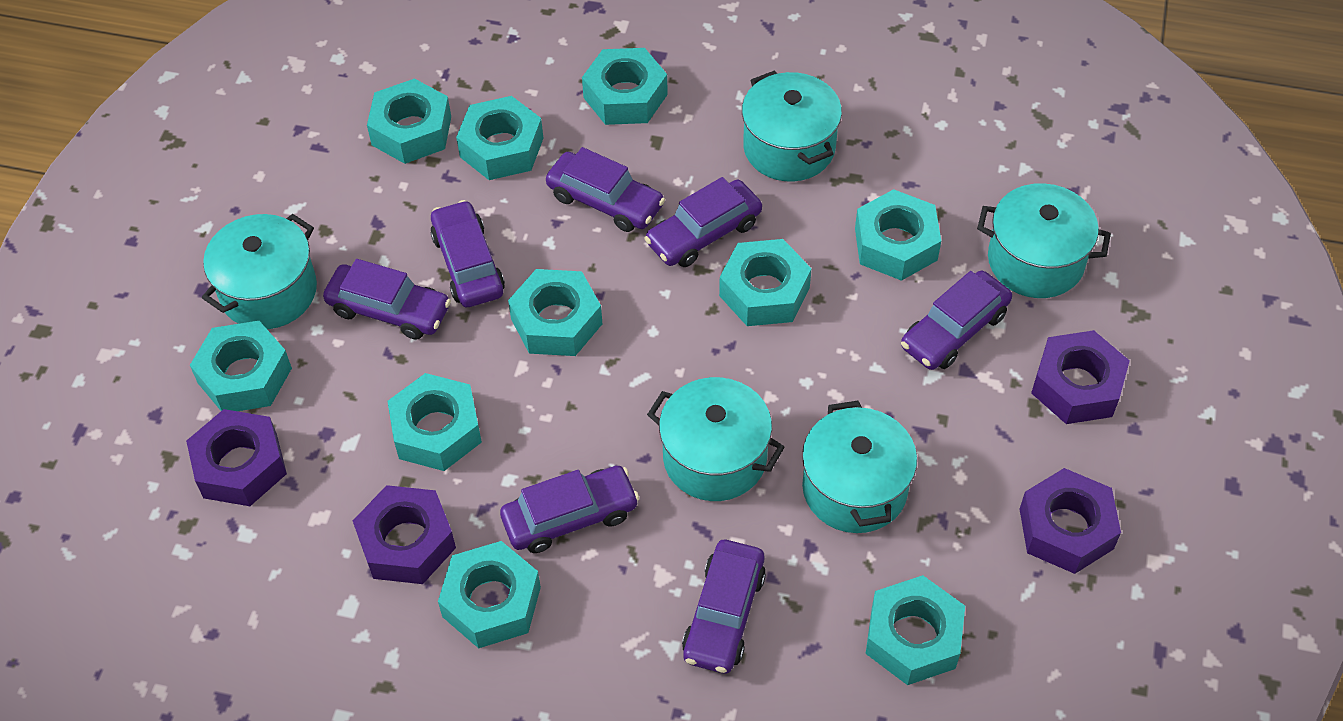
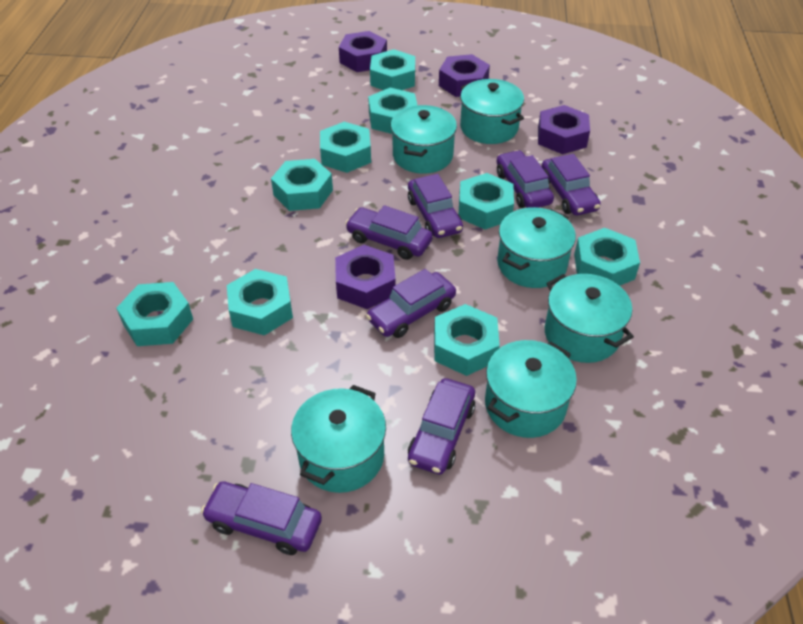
turquoise nut: [190,321,292,411] [367,79,451,164] [387,373,482,471] [438,541,541,648] [456,96,543,180] [508,269,602,356] [582,48,668,125] [719,239,812,326] [855,189,941,281] [866,575,965,685] = 10 -> [116,282,193,346] [227,269,293,336] [271,159,333,211] [320,122,371,173] [368,88,418,134] [370,49,415,90] [434,304,500,376] [459,173,514,229] [574,228,640,286] = 9
turquoise pot: [202,214,317,329] [647,377,785,501] [742,70,842,181] [802,401,917,533] [977,183,1111,298] = 5 -> [291,385,386,493] [391,105,457,174] [460,79,524,144] [485,340,577,438] [497,207,576,288] [545,274,634,363] = 6

